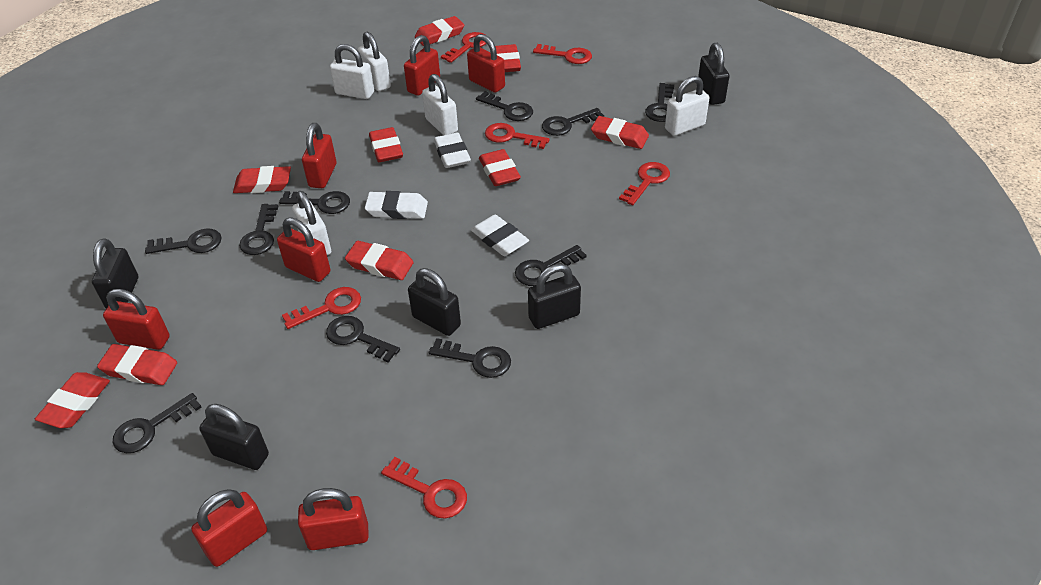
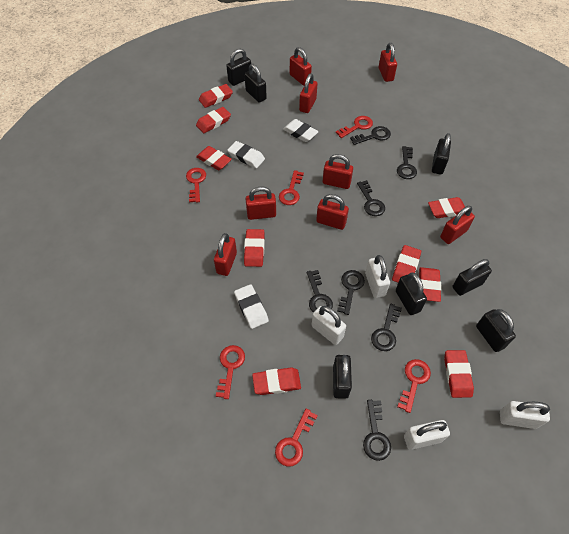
black key: [113,393,201,453] [145,229,222,254] [239,204,278,255] [279,191,350,214] [326,316,400,362] [429,338,511,378] [476,91,533,121] [515,245,587,286] [542,108,604,136] [645,83,674,122] = 10 -> [307,270,333,313] [337,270,365,315] [350,126,391,145] [357,180,385,216] [363,400,391,461] [371,304,402,351] [397,146,417,179] = 7
black padlock: [92,238,138,309] [199,404,269,470] [408,268,461,336] [528,264,581,329] [698,43,730,105] = 5 -> [227,49,251,86] [245,64,267,103] [333,355,352,399] [396,272,427,315] [432,133,451,175] [453,259,492,296] [476,309,516,352] = 7
red padlock: [103,289,170,350] [191,489,267,567] [277,217,331,282] [298,488,369,550] [302,123,336,188] [404,35,440,96] [467,34,505,93] = 7 -> [214,233,237,276] [246,186,276,220] [290,47,312,86] [299,73,317,113] [316,194,349,230] [323,154,353,189] [379,43,397,82] [440,206,475,244] = 8
white padlock: [292,191,331,255] [330,44,374,99] [358,31,391,91] [422,74,458,135] [665,76,709,136] = 5 -> [312,306,346,345] [365,255,390,298] [404,420,450,450] [500,401,550,429] = 4

